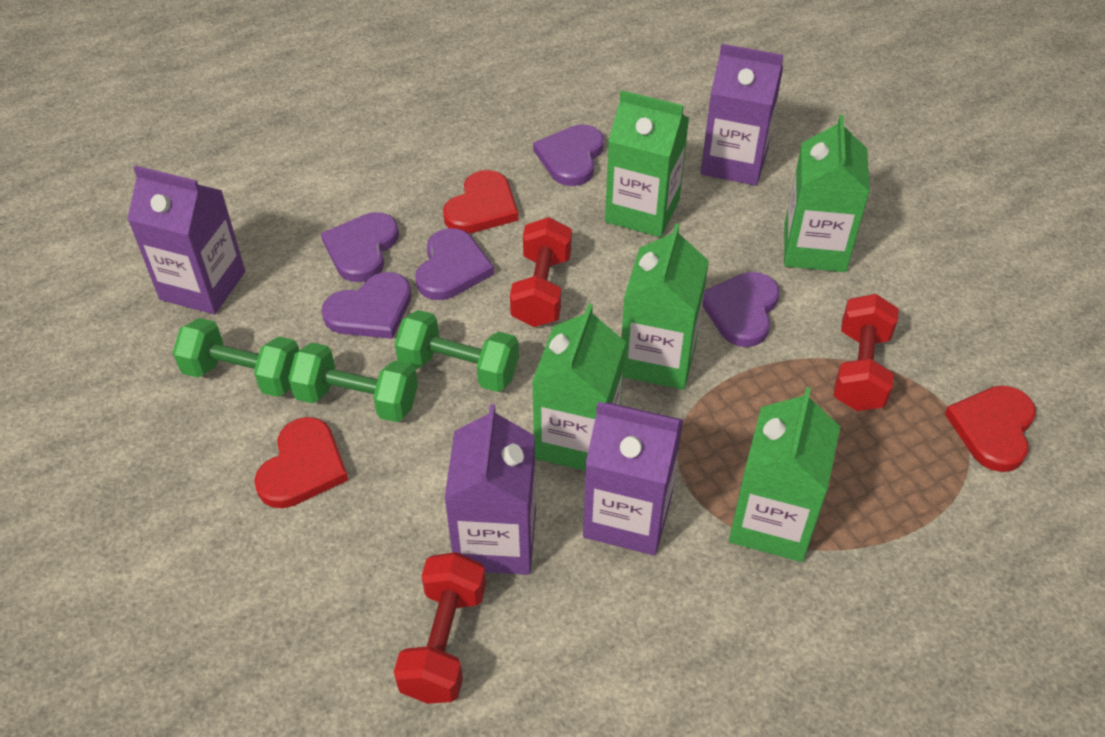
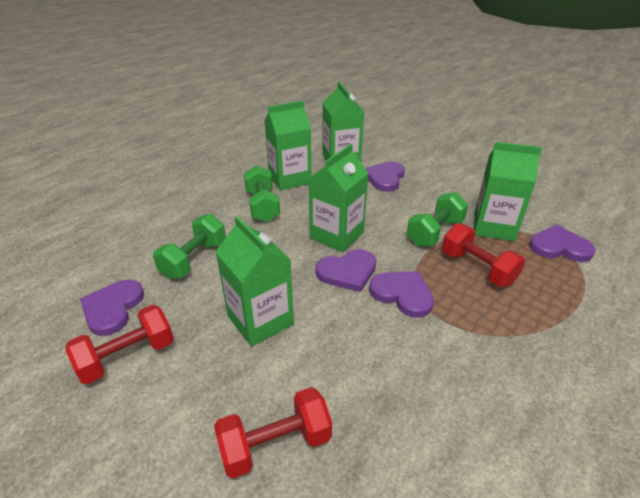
purple carton: [127,165,245,315] [444,404,536,575] [583,402,683,555] [701,44,783,186] = 4 -> none = 0
red heart: [254,417,348,508] [443,170,518,233] [945,385,1036,472] = 3 -> none = 0

